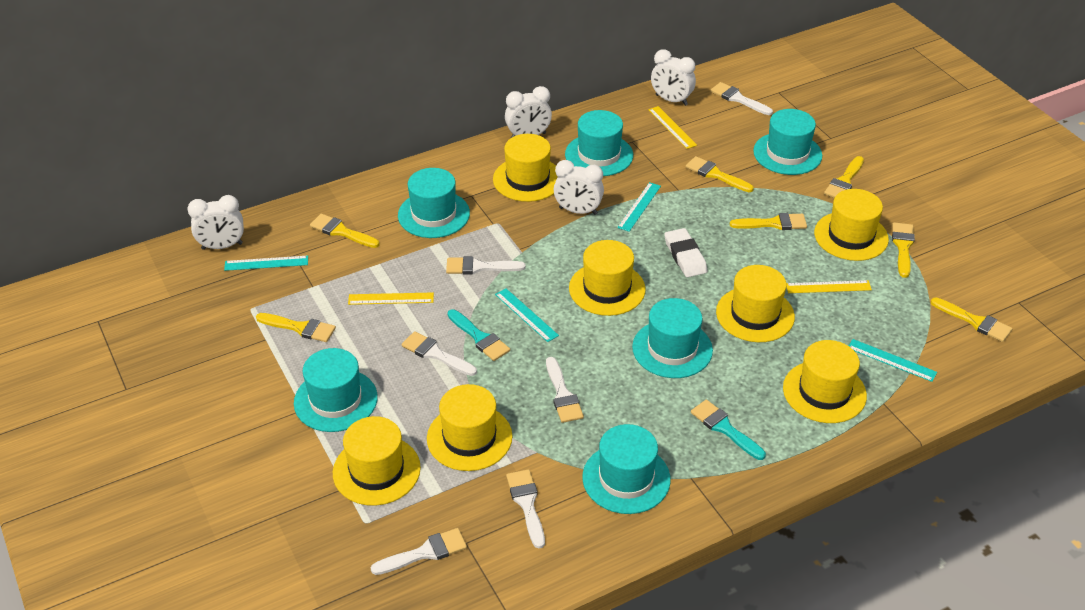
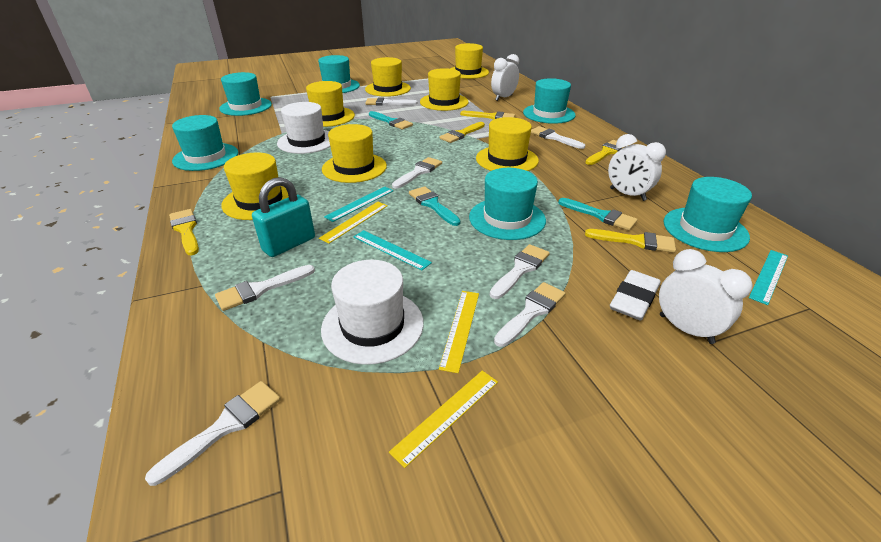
turquoise brush: [447,309,510,361] [691,400,766,460] = 2 -> [369,111,413,130] [409,186,461,226] [558,198,638,230] = 3
turquoise padlock: none = 0 -> [252,177,315,257] = 1
turquoise ruler: [224,256,308,271] [495,288,559,342] [617,182,661,232] [849,339,937,382] = 4 -> [324,187,393,222] [353,230,432,270] [749,250,788,305] = 3
white brush: [371,528,467,575] [401,331,477,376] [446,256,526,274] [506,469,545,549] [546,357,584,423] [711,82,773,115] = 6 -> [145,381,281,486] [215,265,315,311] [365,97,418,106] [392,157,442,189] [490,244,550,299] [494,282,565,347] [531,126,585,149] = 7
white clock: [187,195,244,250] [505,86,552,138] [554,160,604,215] [651,49,696,106] = 4 -> [491,54,519,101] [608,134,666,201] [659,249,752,344] = 3
white hat: none = 0 -> [277,102,330,154] [321,260,424,365] = 2
yellow brush: [256,313,336,342] [310,214,379,248] [686,156,754,192] [730,213,807,230] [824,156,864,198] [892,223,915,278] [931,297,1012,342] = 7 -> [169,209,199,255] [439,122,485,143] [460,111,515,120] [585,140,626,165] [585,229,676,253] = 5

